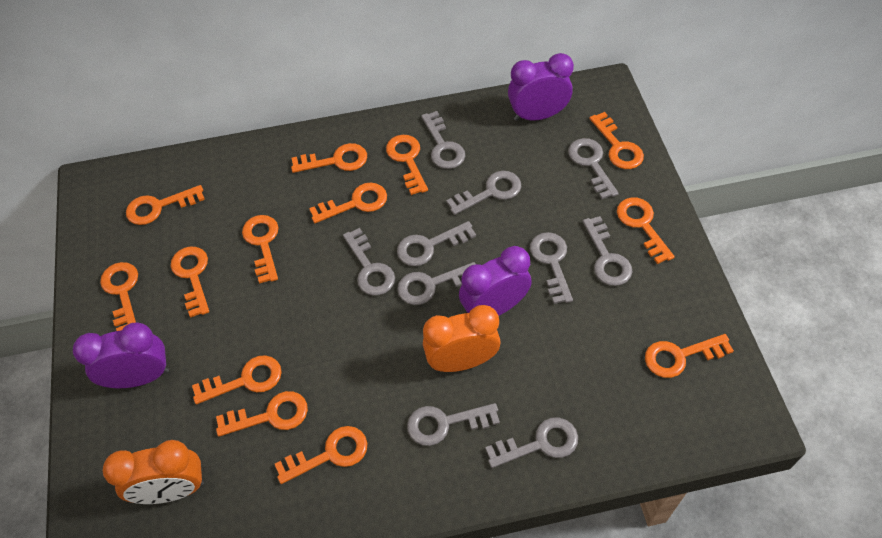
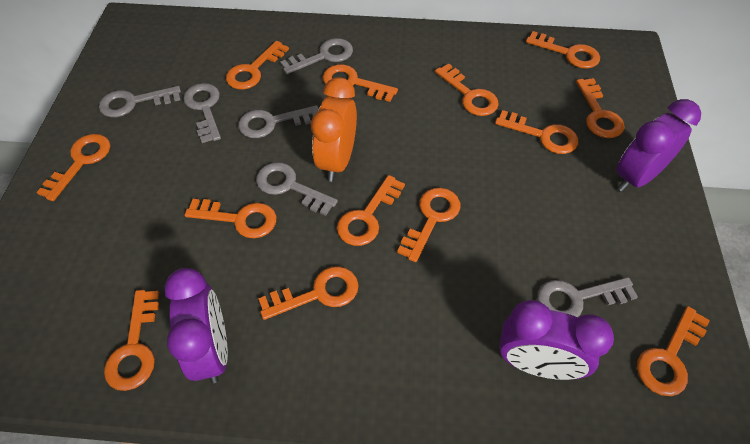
grey key: [343,228,395,295] [397,221,476,266] [397,262,476,305] [407,403,500,446] [421,111,465,169] [446,171,521,215] [485,417,578,468] [530,232,573,304] [568,138,619,199] [583,216,632,286] = 10 -> [99,86,181,117] [183,83,221,143] [238,105,319,138] [256,162,338,216] [280,38,353,74] [537,277,638,317] = 6
orange clock: [103,440,204,504] [423,305,501,372] = 2 -> [311,77,357,182] = 1

